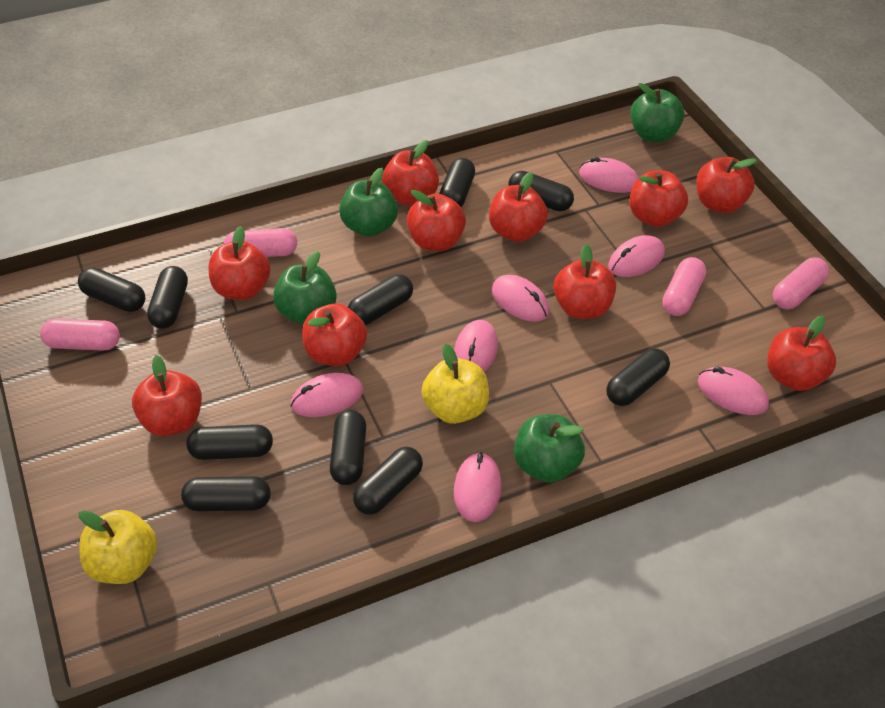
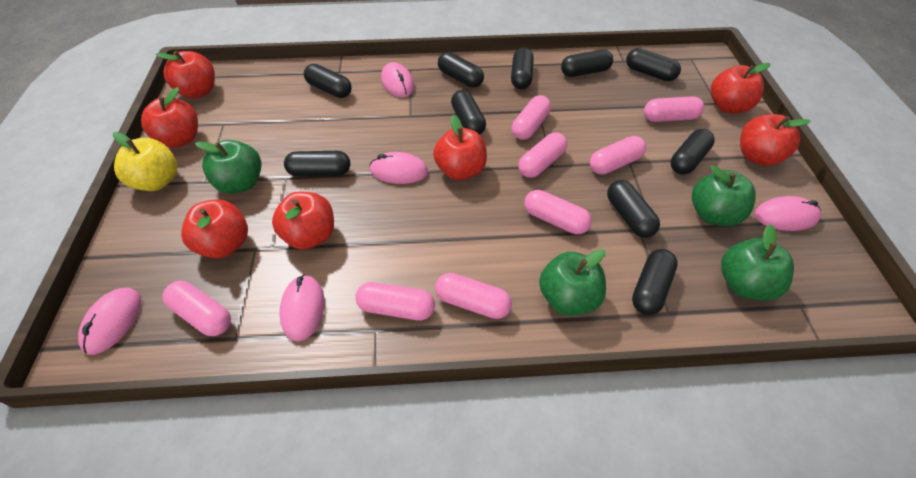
pink capsule: [40,319,120,351] [224,228,297,257] [662,257,706,316] [773,257,829,309] = 4 -> [163,281,231,336] [356,282,435,320] [435,273,512,319] [512,95,551,140] [518,132,567,178] [524,190,592,234] [590,136,646,175] [644,96,704,122] = 8
pink mouse: [291,373,363,417] [454,320,498,372] [454,452,501,522] [492,275,550,322] [579,157,639,193] [608,235,665,277] [698,367,769,415] = 7 -> [78,288,141,355] [279,274,325,342] [369,152,428,184] [381,62,414,97] [754,196,821,231] = 5
red apple: [132,355,202,436] [209,226,270,300] [302,303,367,366] [382,140,439,206] [407,190,466,251] [489,172,548,242] [554,244,616,319] [630,170,688,227] [696,157,757,213] [767,316,836,391] = 10 -> [141,87,198,148] [156,51,215,99] [181,199,248,258] [272,192,334,250] [433,115,487,180] [711,63,771,114] [740,114,811,166] = 7
yellow apple: [79,510,157,584] [421,344,489,424] = 2 -> [112,132,177,191] = 1

